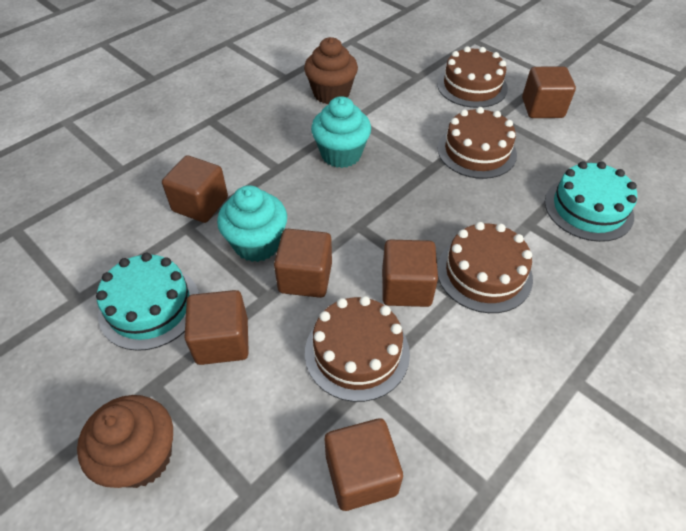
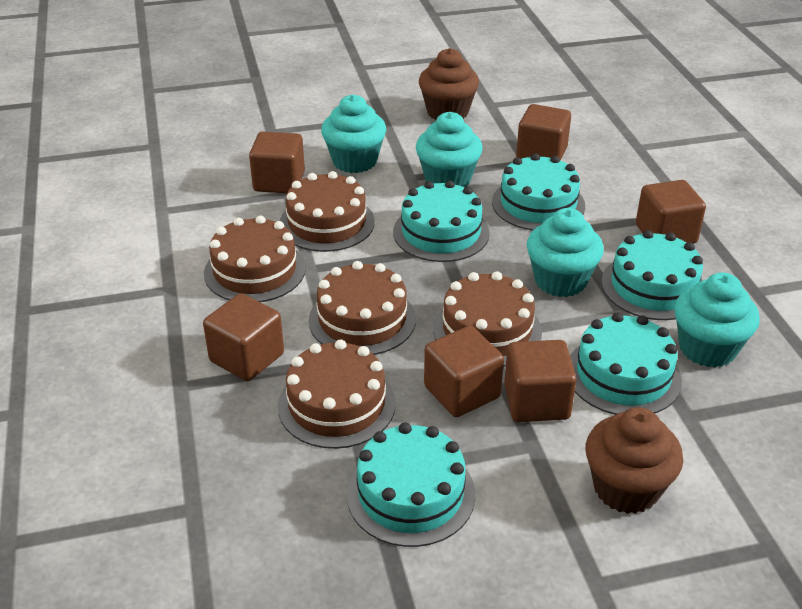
brown cake: [305,296,410,402] [437,46,508,108] [437,222,533,313] [438,107,517,179] = 4 -> [204,215,306,302] [278,339,396,449] [280,171,375,252] [309,261,416,355] [433,271,542,367] = 5
turquoise cake: [96,253,199,351] [545,161,637,242] = 2 -> [347,423,476,547] [393,180,490,262] [492,153,585,231] [570,312,682,415] [601,230,703,320] = 5
turquoise cupcake: [217,185,287,262] [311,96,371,168] = 2 -> [321,94,386,173] [416,112,483,187] [527,208,604,297] [674,272,760,368] = 4

